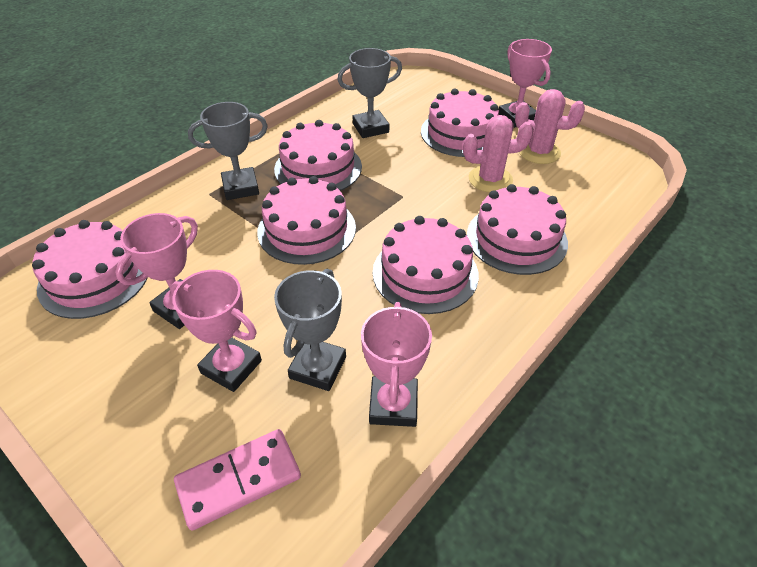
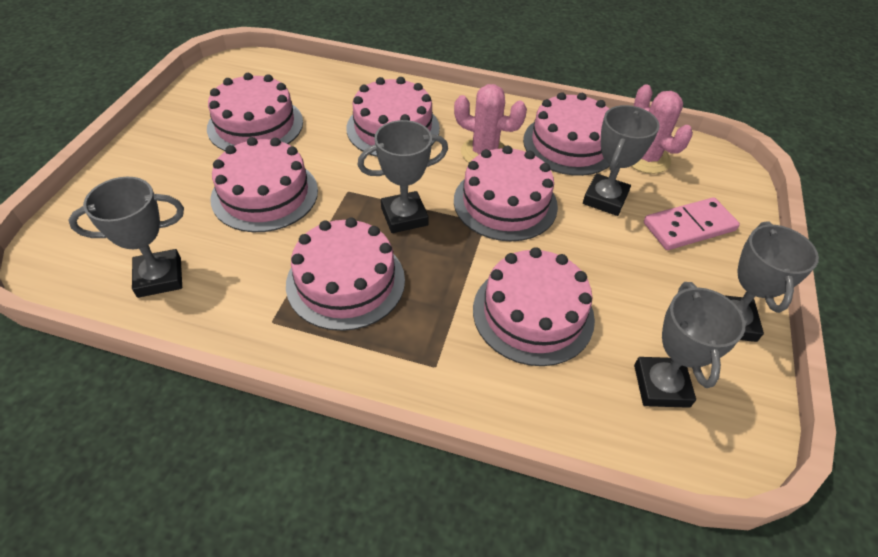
grey trophy: [188,102,268,200] [274,269,346,391] [338,48,402,138] = 3 -> [69,177,184,298] [358,120,448,233] [583,105,660,216] [634,282,745,408] [724,221,819,342] = 5
pink cake: [32,220,147,319] [257,176,356,265] [274,120,362,191] [373,216,479,314] [421,89,499,157] [467,184,568,275] = 6 -> [207,73,303,151] [210,137,318,232] [286,217,405,331] [346,77,440,157] [454,145,558,241] [473,247,595,366] [523,92,610,176] = 7
pink trophy: [115,213,198,329] [170,270,262,392] [361,302,432,427] [499,39,552,128] = 4 -> none = 0

